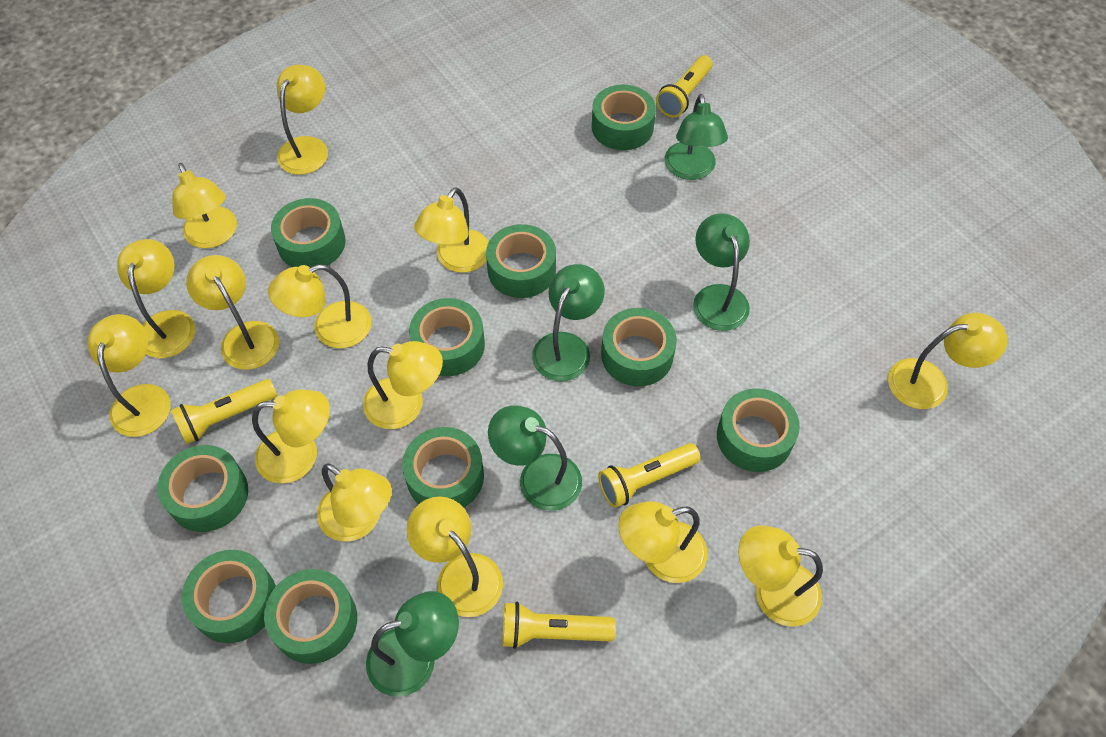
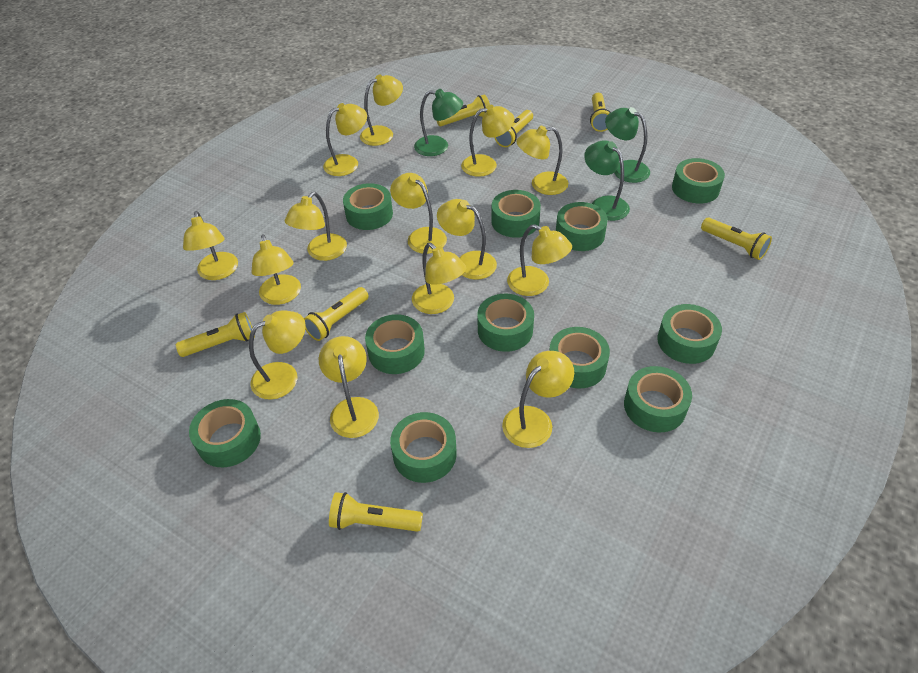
green lamp: [366,591,459,697] [488,405,582,511] [532,264,605,381] [664,94,728,180] [693,213,750,331] = 5 -> [414,89,463,156] [584,140,630,221] [605,107,650,183] = 3
green tape: [157,445,248,532] [182,550,276,643] [264,569,357,664] [271,198,346,268] [402,427,484,508] [409,298,485,376] [486,224,556,298] [592,85,656,150] [601,308,677,386] [717,388,800,472] = 10 -> [189,399,261,467] [343,183,393,230] [365,314,425,374] [390,412,457,483] [477,294,534,352] [491,190,541,238] [549,327,610,388] [556,202,608,251] [624,366,692,432] [657,304,722,364] [672,158,725,204] = 11
yellow flashlight: [171,379,277,444] [502,602,616,649] [598,443,700,508] [656,55,713,117] = 4 -> [176,312,255,357] [304,287,369,341] [329,492,423,532] [437,94,490,126] [494,110,533,147] [590,93,611,132] [701,218,772,260] = 7

